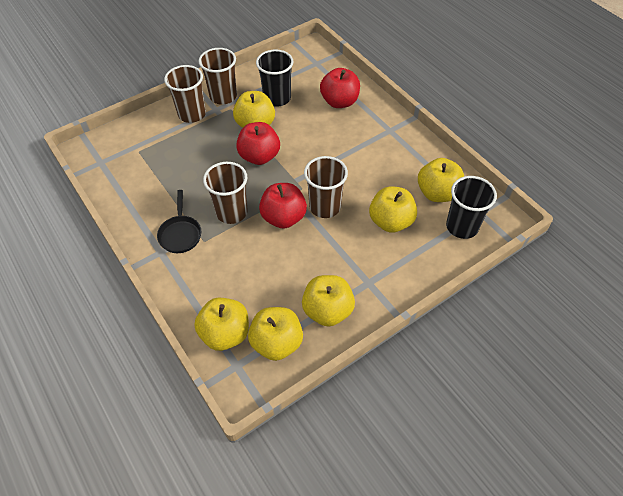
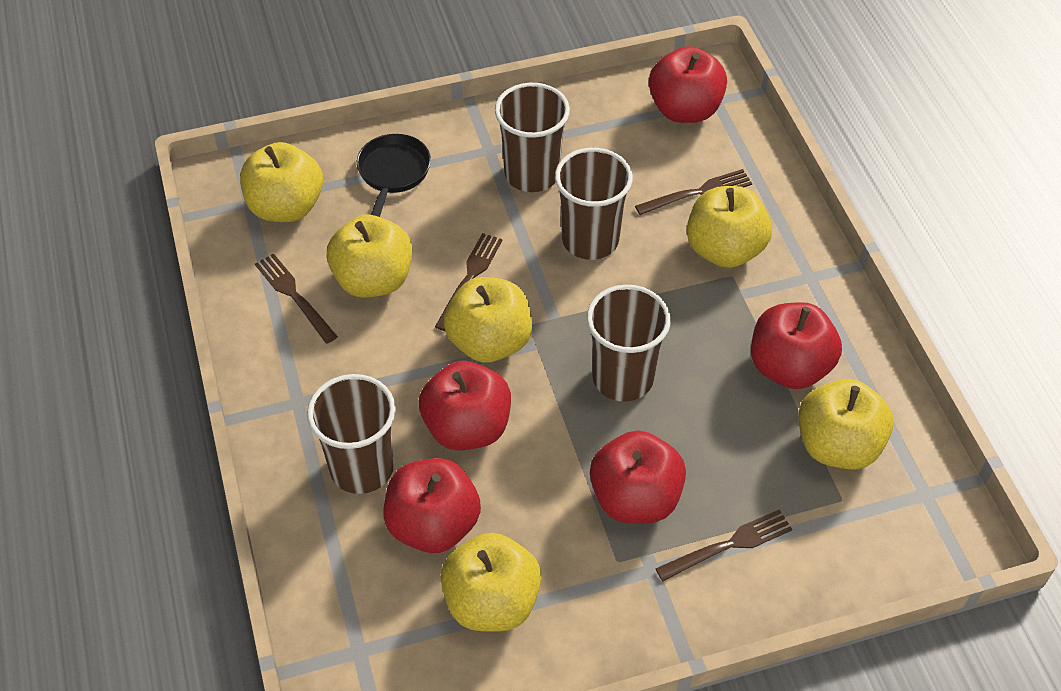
black cup: [256,49,294,107] [446,176,497,239] = 2 -> none = 0
brown fork: none = 0 -> [255,253,338,344] [435,233,502,331] [635,169,752,215] [655,510,792,581] = 4
red apple: [236,122,280,165] [259,183,307,229] [320,68,360,108] = 3 -> [383,458,481,553] [419,361,511,450] [590,430,686,523] [649,46,727,123] [751,302,842,389] = 5

